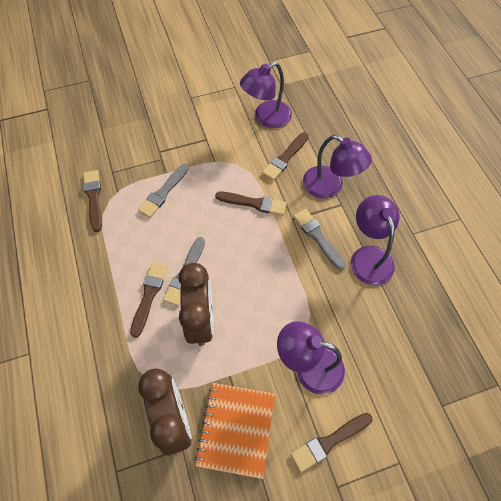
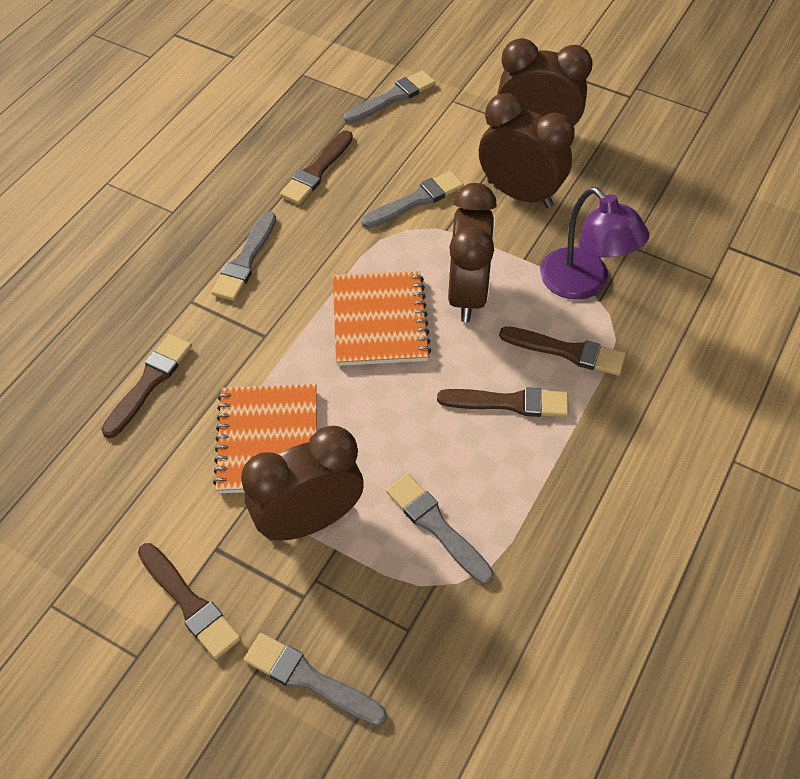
brown clock: [138,369,192,456] [178,263,214,346] = 2 -> [241,426,364,541] [448,183,497,322] [479,93,575,208] [497,38,593,126] = 4
grey brush: [138,164,189,218] [163,237,205,306] [293,209,346,270] = 3 -> [211,212,276,301] [244,633,387,726] [344,70,435,123] [361,171,464,229] [386,474,494,584] = 5
orange notebook: [195,383,275,479] = 1 -> [213,384,317,494] [333,270,431,366] = 2
purple lamp: [240,62,292,128] [277,321,345,395] [303,135,372,199] [351,195,400,285] = 4 -> [540,187,649,300] = 1

